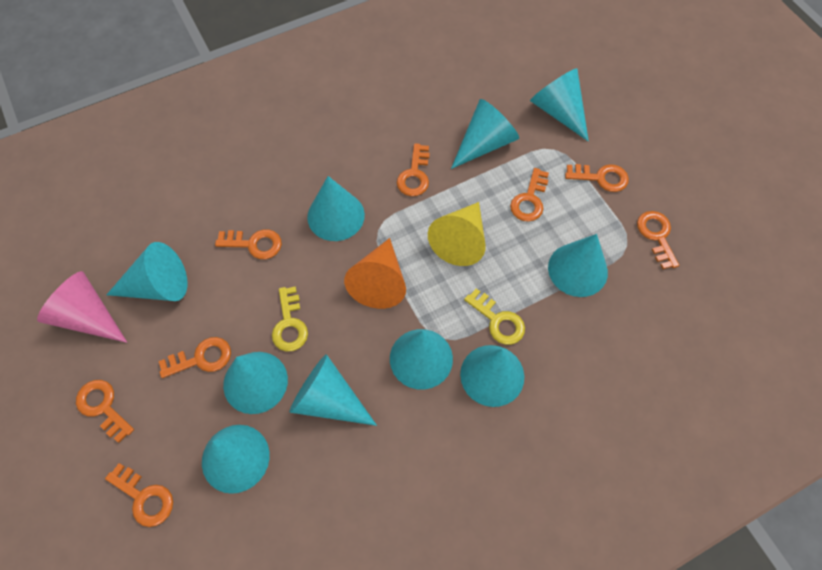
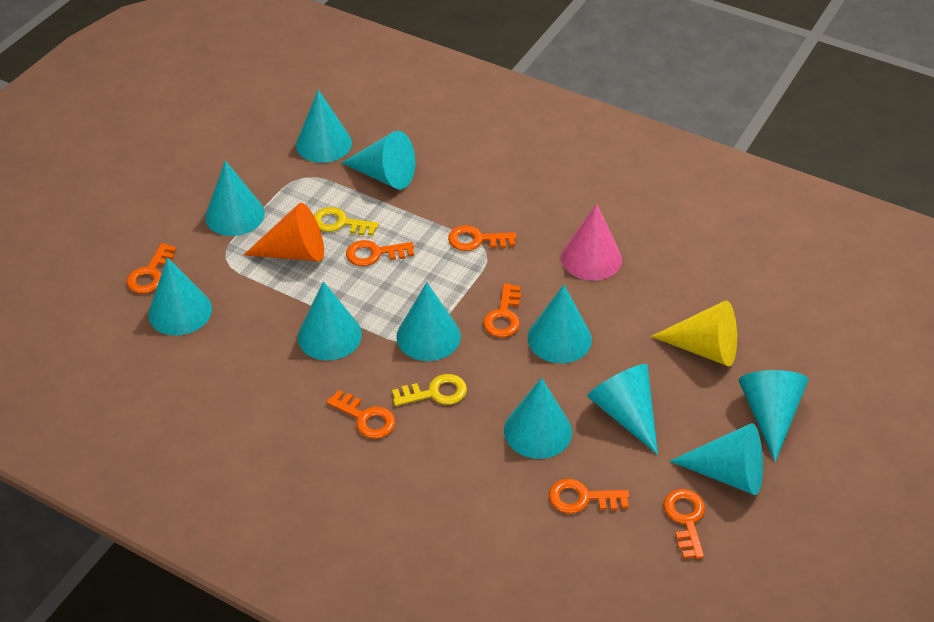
orange key: [76,380,134,443] [105,463,173,527] [159,337,231,378] [215,229,282,259] [397,143,430,196] [510,168,549,222] [565,164,629,192] [637,211,679,269] = 8 -> [126,243,177,294] [326,390,395,439] [346,240,414,266] [448,225,516,251] [483,283,521,337] [549,479,629,514] [663,489,705,559] = 7
turquoise cone: [106,242,188,301] [202,425,270,494] [223,352,288,414] [289,354,377,426] [307,176,365,241] [390,329,453,390] [451,99,519,169] [460,345,524,407] [530,68,589,141] [548,234,608,297] = 10 -> [148,257,212,336] [205,160,265,236] [296,89,352,163] [298,282,362,360] [342,131,415,189] [396,282,461,361] [504,378,572,459] [527,285,592,363] [587,364,658,455] [670,423,763,495] [739,370,808,462] = 11

